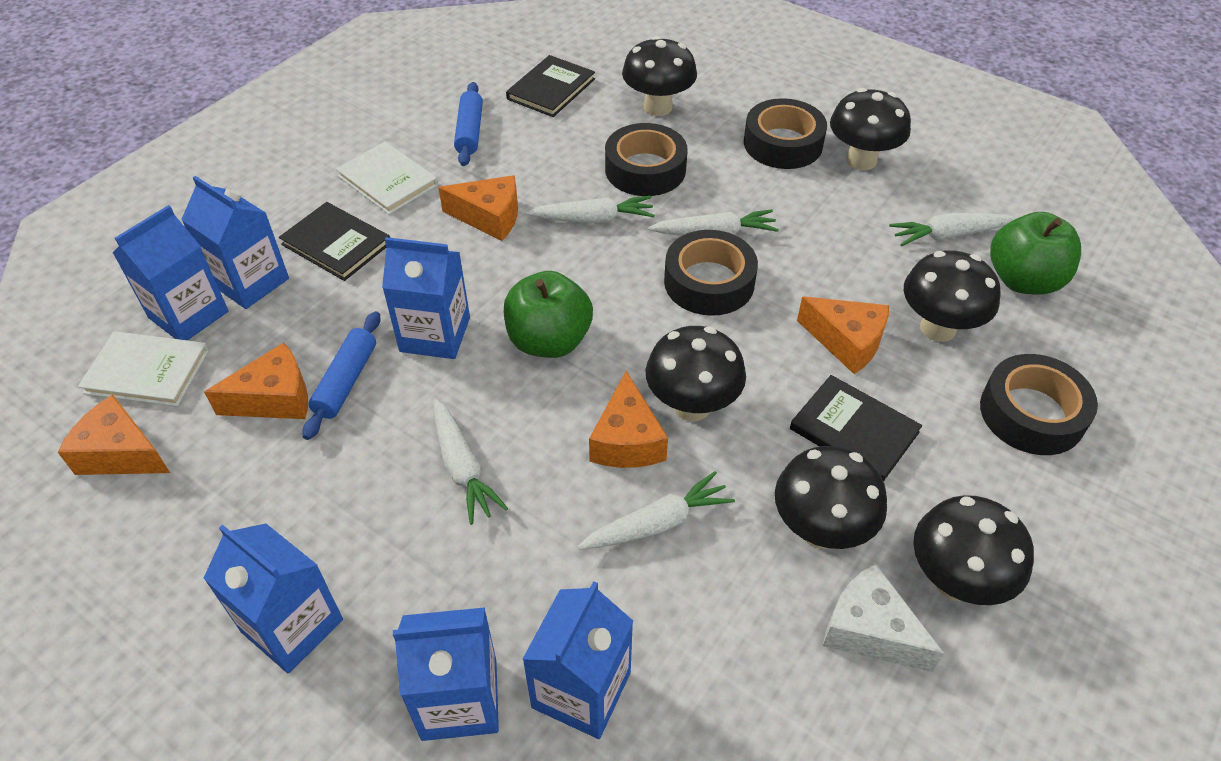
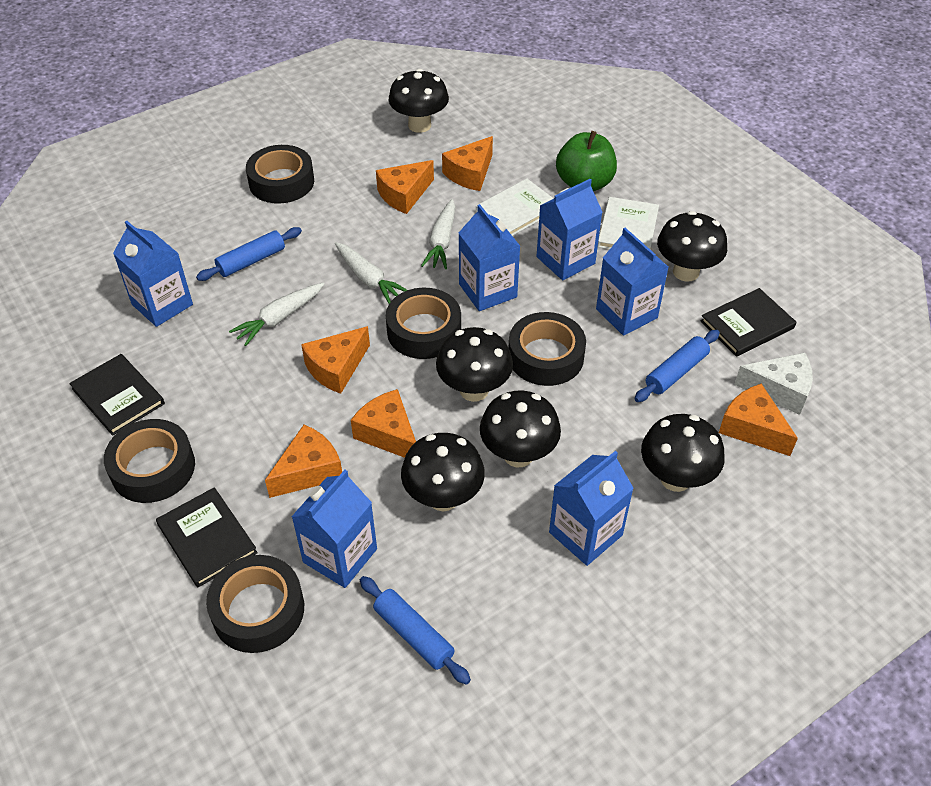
black tape: [605,123,688,196] [664,230,758,316] [744,98,827,169] [980,354,1098,455] = 4 -> [104,419,195,503] [206,555,304,653] [246,145,314,204] [386,288,461,359] [509,312,586,386] = 5
blue rolling pin: [302,311,380,440] [454,82,483,166] = 2 -> [196,227,302,281] [360,576,471,685] [635,330,720,402] = 3
green apple: [504,271,593,358] [990,212,1081,295] = 2 -> [556,131,617,191] = 1
orange cheese: [58,394,170,475] [204,342,308,419] [438,175,518,241] [589,371,668,468] [797,297,889,374] = 5 -> [265,424,342,498] [301,326,370,394] [351,389,416,458] [376,160,434,214] [442,136,493,191] [719,383,798,456] = 6
white carrot: [433,399,508,525] [526,196,655,224] [578,471,735,550] [648,209,779,236] [889,213,1016,247] = 5 -> [229,283,324,346] [335,242,407,304] [421,199,455,269] = 3

